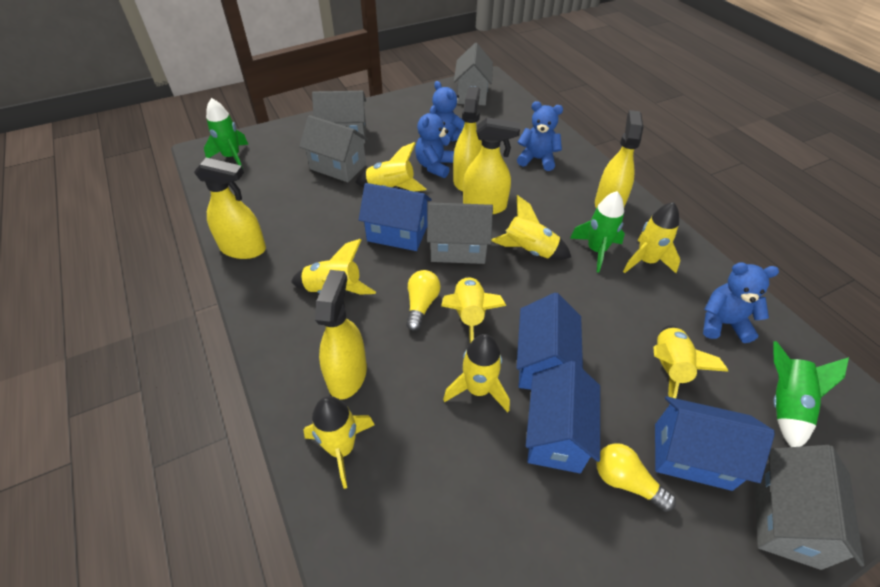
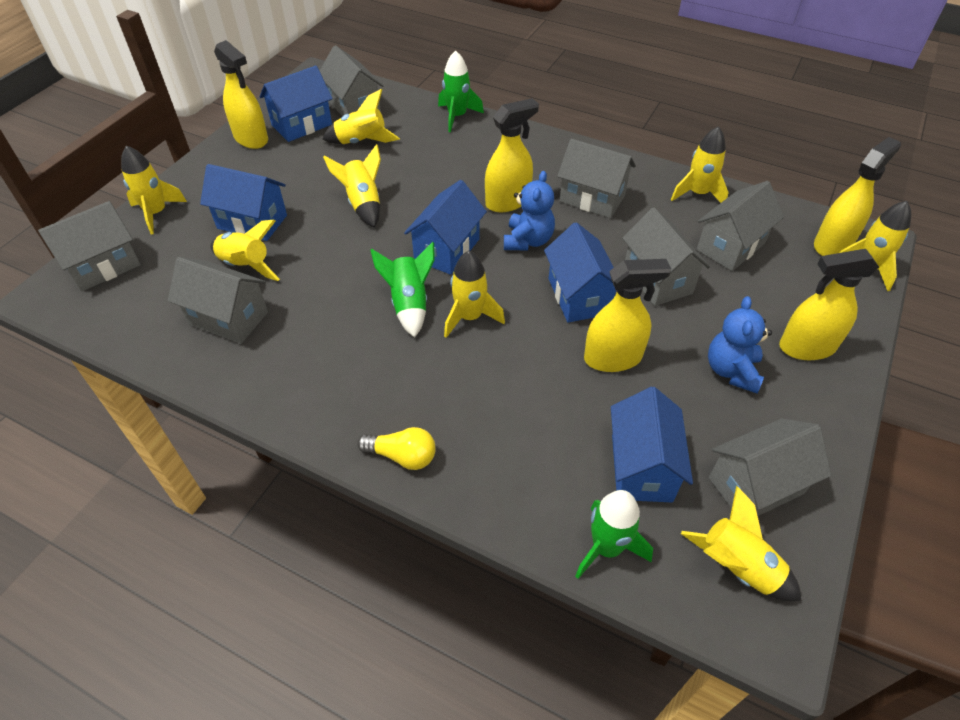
blue house: [359,183,432,251] [517,293,583,390] [526,361,600,473] [655,396,775,491] = 4 -> [200,164,287,241] [259,66,333,142] [404,180,487,275] [544,222,616,323] [611,387,693,502] = 5
blue teddy bear: [415,105,454,178] [432,81,465,142] [517,101,563,171] [703,262,779,343] = 4 -> [504,171,555,250] [708,296,772,393] = 2
grey house: [299,115,368,182] [312,91,366,143] [427,202,493,264] [454,43,493,105] [755,445,864,570] = 5 -> [38,201,141,292] [168,257,268,344] [320,45,384,116] [557,139,636,218] [622,207,710,306] [697,181,784,271] [709,418,831,516] = 7
yellow light bulb: [406,270,441,331] [596,443,676,512] = 2 -> [357,427,436,470] = 1

